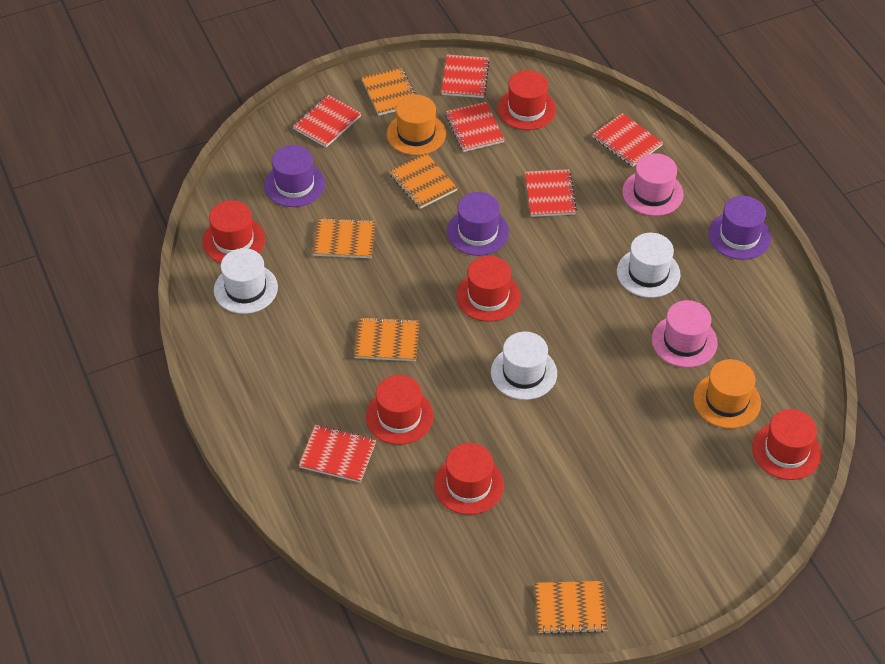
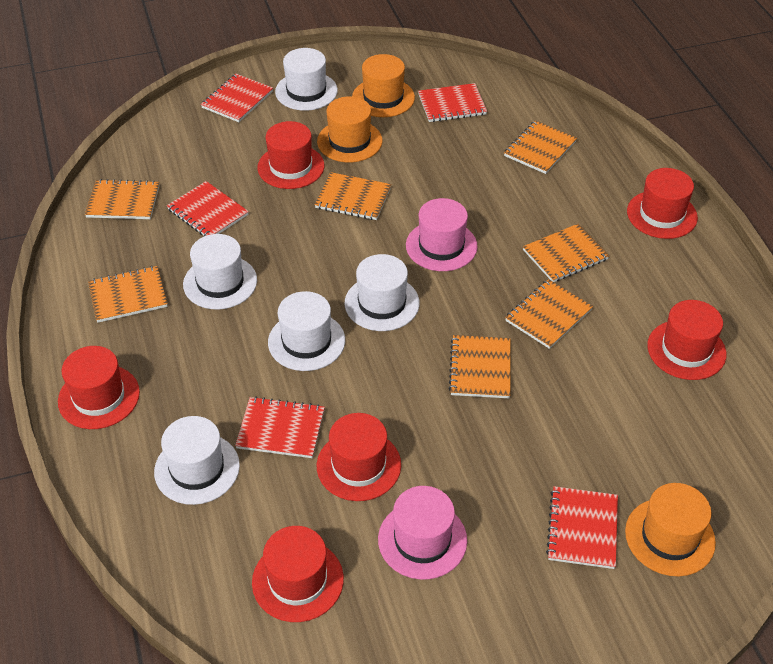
orange hat: [387,95,446,155] [693,359,761,429] = 2 -> [317,96,382,162] [352,54,415,117] [625,483,716,576] = 3
orange notebook: [313,217,376,258] [354,317,420,361] [361,67,415,116] [389,153,457,209] [535,581,608,634] = 5 -> [85,179,159,219] [88,266,168,323] [314,172,391,220] [449,335,510,398] [504,120,577,174] [505,279,593,349] [523,224,609,282] = 7
purple hat: [264,145,325,207] [447,192,509,256] [708,196,771,260] = 3 -> none = 0
red notebook: [293,95,361,147] [299,425,376,483] [441,55,490,98] [446,102,505,152] [525,169,577,217] [592,113,663,167] = 6 -> [167,181,249,236] [201,74,273,122] [235,396,325,458] [418,83,487,122] [546,486,618,569] = 5
white hat: [214,248,278,314] [491,332,557,400] [617,233,680,298] = 3 -> [154,416,240,505] [183,234,257,310] [268,291,345,371] [275,48,338,111] [345,254,420,331] = 5

